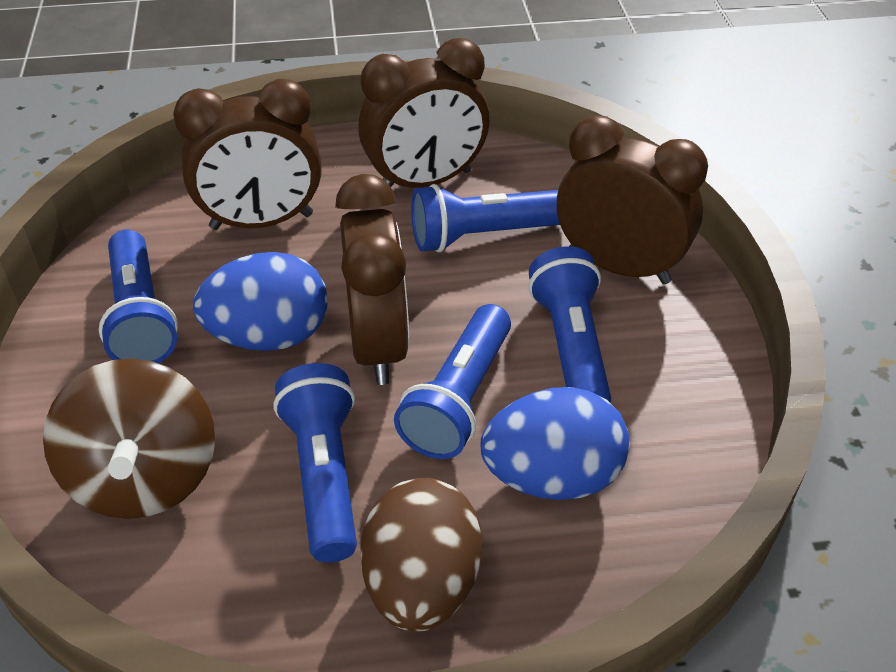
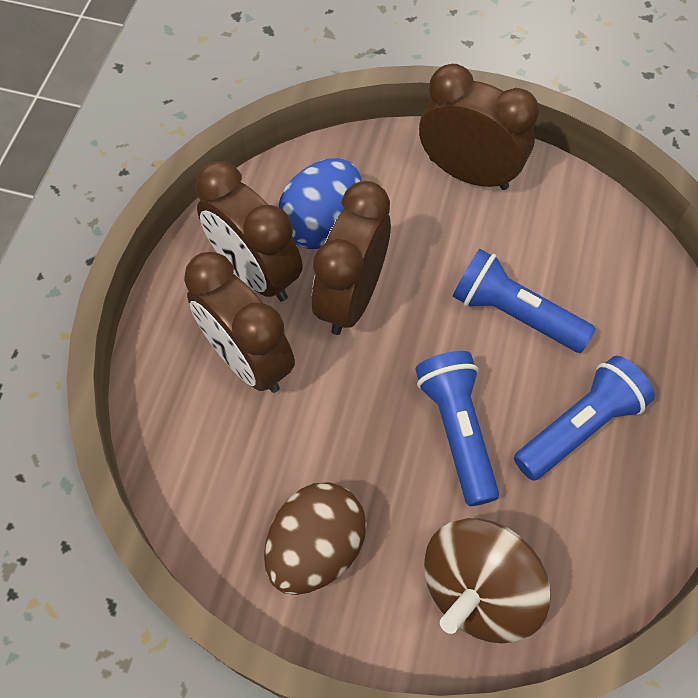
blue egg: [193,252,327,351] [481,387,630,500] = 2 -> [278,158,362,249] = 1
blue flashlight: [99,229,178,363] [273,363,357,562] [394,304,511,459] [411,184,560,252] [528,246,611,403] = 5 -> [416,351,499,506] [453,249,596,353] [514,356,655,481] = 3

